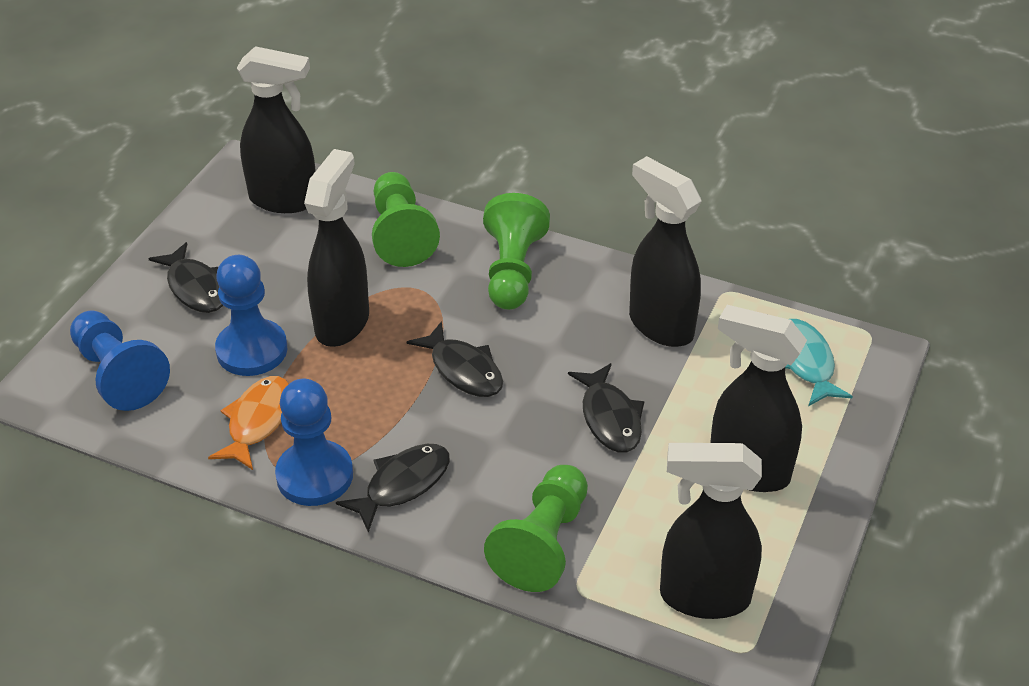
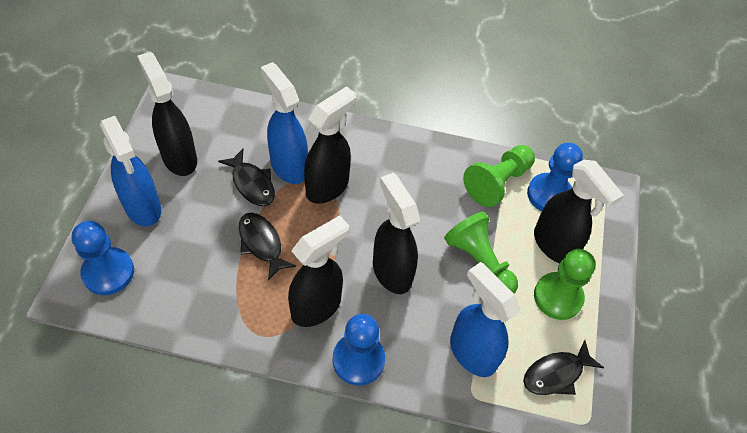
black fish: [148,242,223,313] [336,444,450,533] [407,321,503,397] [568,363,644,453] = 4 -> [218,149,275,206] [239,213,296,281] [523,340,604,395] = 3
blue spray bottle: none = 0 -> [99,116,161,226] [261,62,308,184] [450,262,520,377] = 3
orange fish: [208,376,289,470] = 1 -> none = 0
turquoise fish: [785,319,853,406] = 1 -> none = 0

